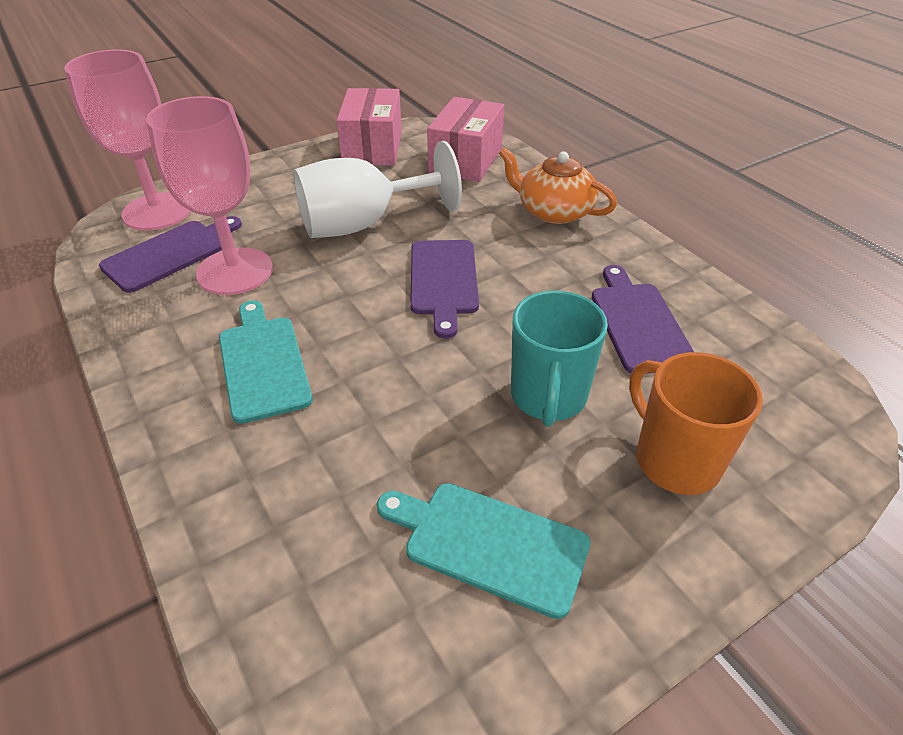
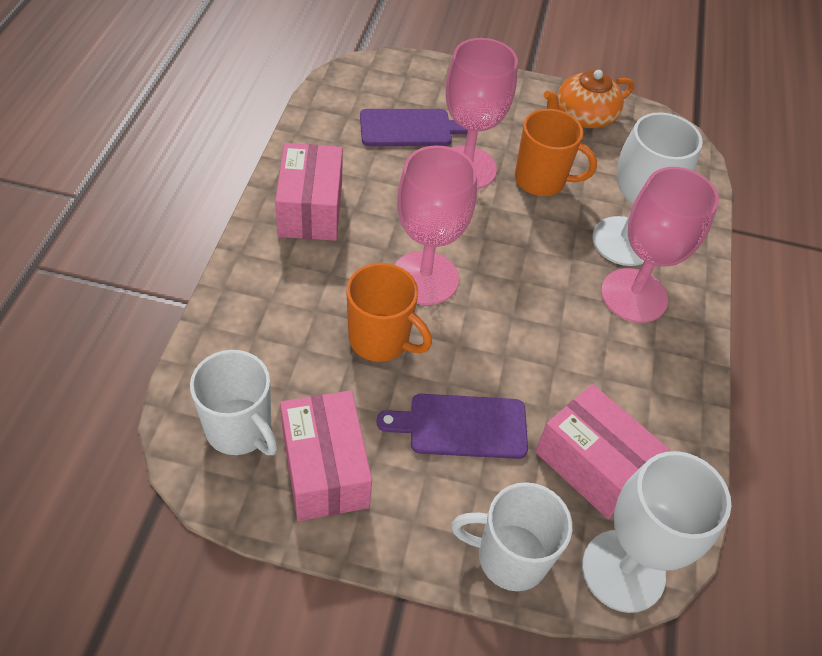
orange mug: [629,352,763,495] = 1 -> [346,263,432,362] [515,109,597,196] = 2
pink box: [336,88,402,166] [427,97,504,182] = 2 -> [275,143,343,241] [280,390,372,521] [535,384,670,519] = 3
pink goblet: [64,49,191,231] [146,96,273,295] = 2 -> [395,145,477,305] [446,38,518,189] [601,167,719,323] = 3
purple cutting board: [99,216,242,293] [411,240,479,339] [592,265,694,374] = 3 -> [360,109,468,146] [376,394,528,459] = 2
turquoise cutting board: [219,300,313,424] [377,483,591,619] = 2 -> none = 0
turquoise mug: [511,290,608,427] = 1 -> none = 0
white goblet: [293,141,462,238] = 1 -> [582,451,731,613] [592,112,703,266] = 2
white mug: none = 0 -> [190,350,278,455] [451,482,572,591] = 2

